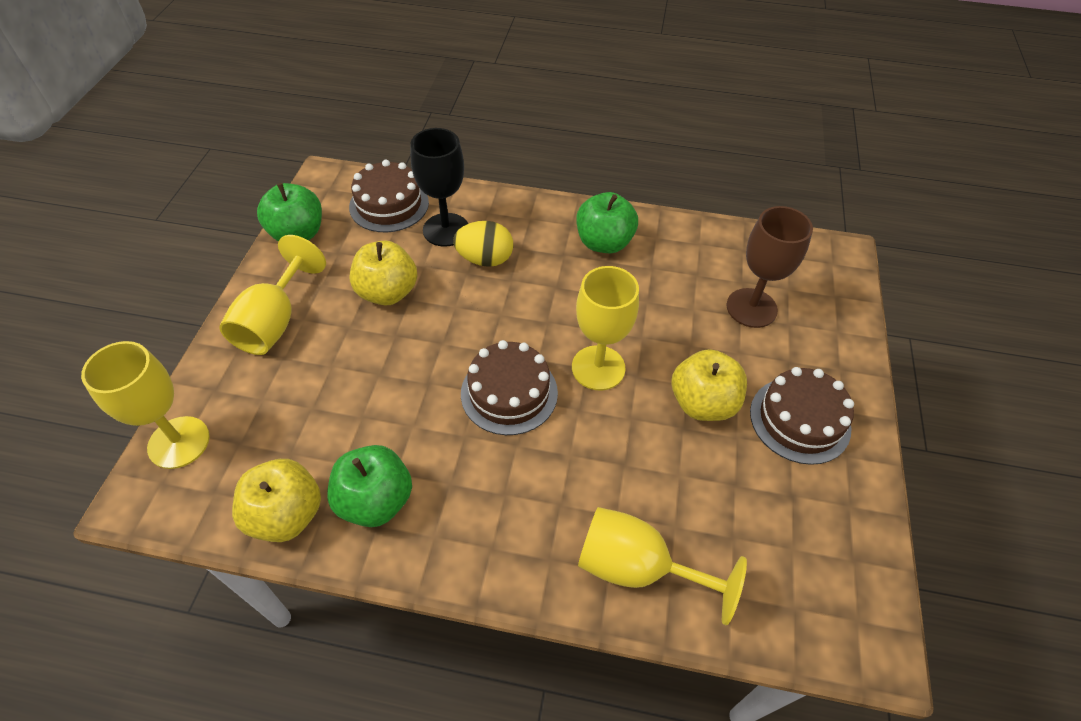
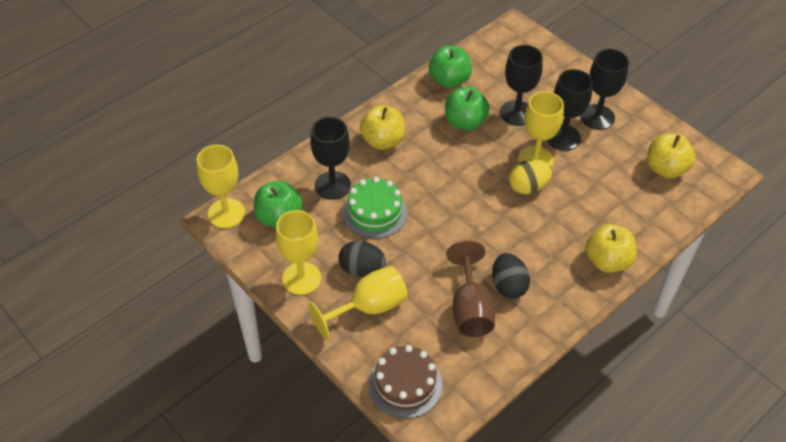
black egg: none = 0 -> [339,241,386,277] [492,253,530,299] = 2
black goblet: [410,128,468,247] = 1 -> [310,117,351,200] [500,45,543,126] [547,69,593,151] [581,49,629,130] = 4
brown cake: [349,160,429,232] [461,340,558,435] [750,367,854,465] = 3 -> [368,345,442,419] = 1
green cake: none = 0 -> [343,177,408,239] = 1

